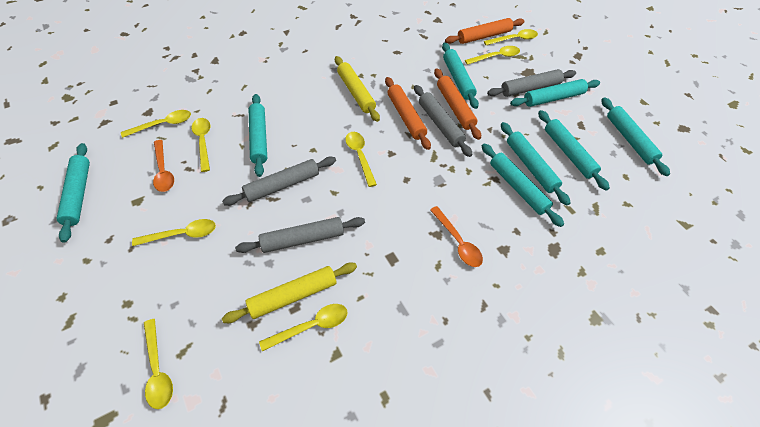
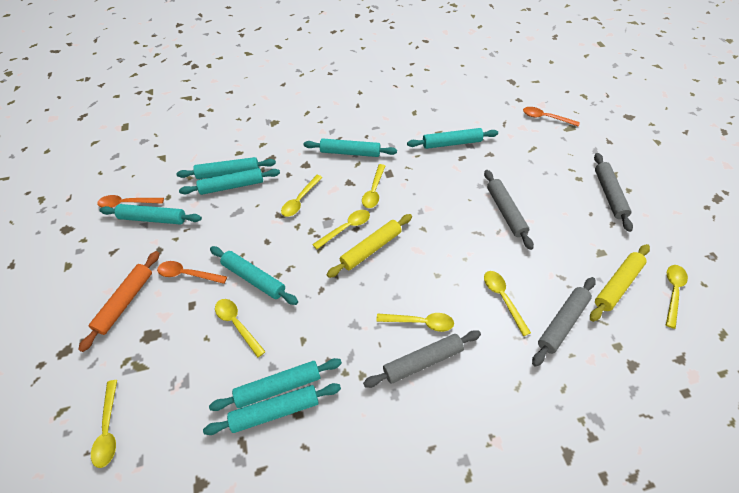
orange rolling pin: [385,77,431,150] [434,68,481,140] [445,18,525,44] = 3 -> [78,251,159,352] = 1
orange spoon: [153,140,174,192] [430,206,483,267] = 2 -> [97,195,164,208] [157,261,227,284] [523,107,580,127] = 3

